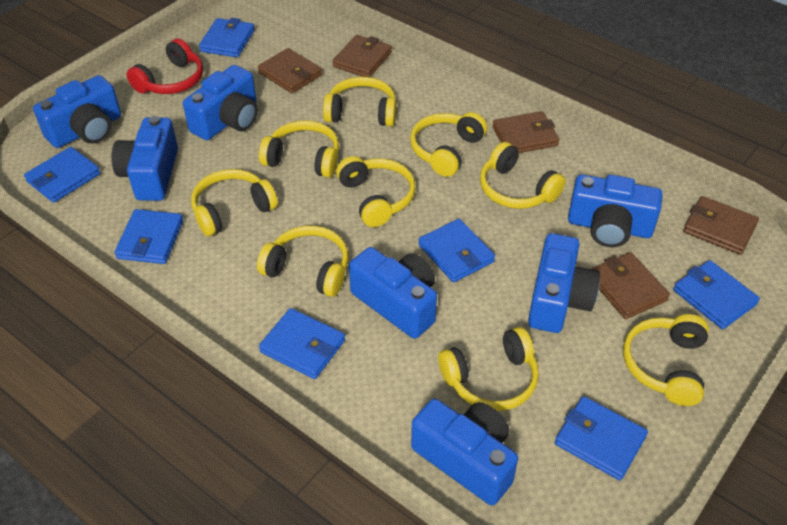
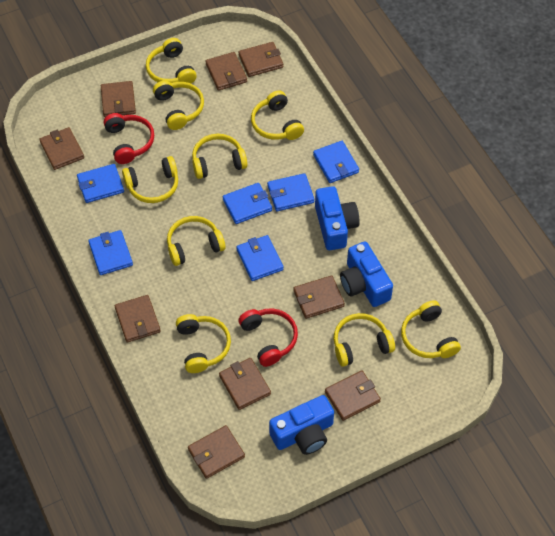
blue camera: [33,75,121,148] [111,116,178,201] [183,65,258,140] [349,247,437,339] [411,399,518,505] [528,233,600,333] [568,174,663,247] = 7 -> [269,395,334,455] [315,186,360,250] [340,242,393,307] = 3
blue wallet: [24,147,100,203] [115,209,183,264] [199,18,255,57] [259,308,345,379] [418,219,495,283] [555,396,648,480] [673,260,760,329] = 7 -> [77,164,124,203] [88,230,133,275] [223,183,272,224] [237,235,283,281] [267,173,315,211] [313,141,359,183] = 6
brown wallet: [258,48,322,93] [333,35,392,77] [492,111,560,153] [591,252,670,319] [683,196,759,255] = 5 -> [39,127,84,170] [101,81,136,117] [115,295,161,343] [188,425,245,479] [206,52,247,91] [219,358,271,410] [239,42,283,77] [293,275,345,319] [325,371,381,421] = 9
red headphones: [126,38,203,94] = 1 -> [104,113,154,164] [238,308,298,367] = 2

